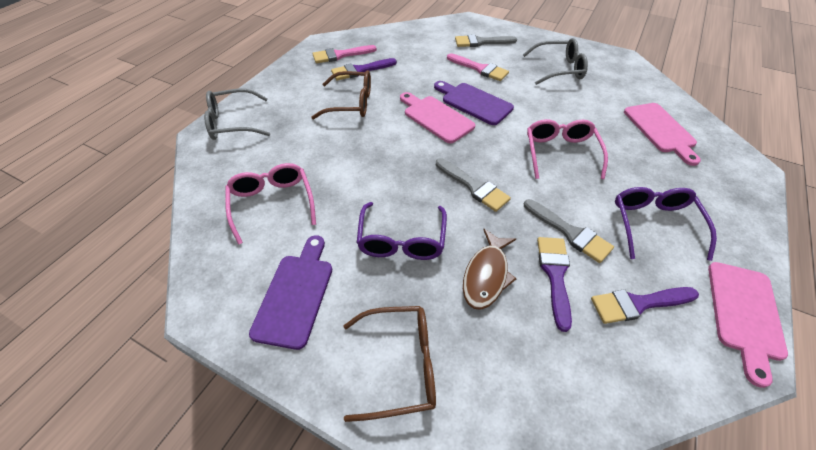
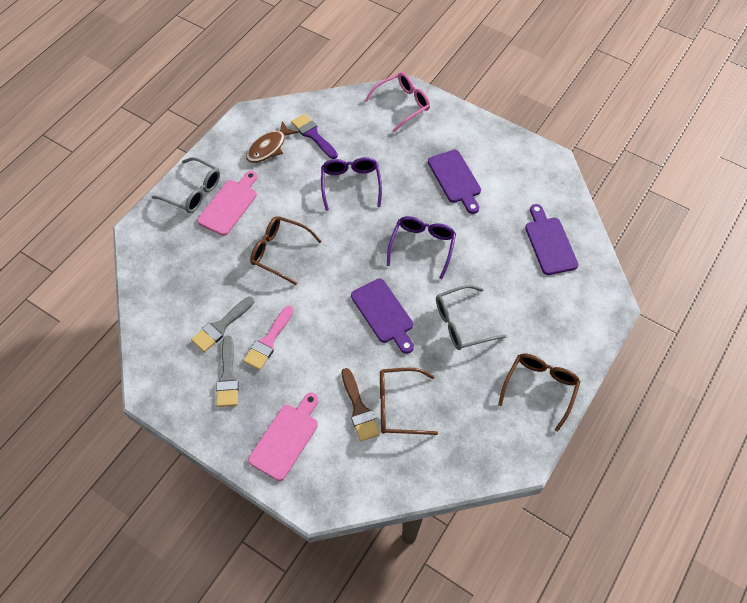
brown brush: none = 0 -> [341,368,380,441] = 1
brown glasses: [311,70,371,120] [343,306,436,422] = 2 -> [250,216,322,285] [380,368,438,435] [498,354,581,432] = 3
grey brush: [436,158,511,212] [455,34,517,47] [524,199,614,263] = 3 -> [191,296,254,352] [216,335,238,407] = 2
pink brush: [312,45,377,63] [447,53,509,81] = 2 -> [243,306,293,370] = 1
pink cutting board: [400,92,475,143] [624,103,701,166] [708,262,788,388] = 3 -> [197,171,257,236] [248,393,318,481] = 2
pink glasses: [225,163,316,245] [527,119,608,179] = 2 -> [365,72,430,132] = 1
purple brush: [331,58,397,81] [537,237,572,332] [591,287,699,324] = 3 -> [291,114,338,159] = 1
purple cutting board: [249,235,332,350] [434,81,514,125] = 2 -> [351,278,414,354] [428,150,481,214] [525,204,579,275] = 3

